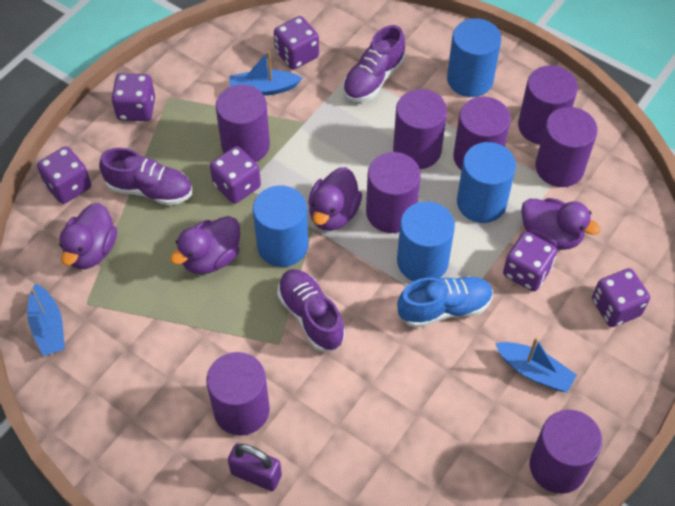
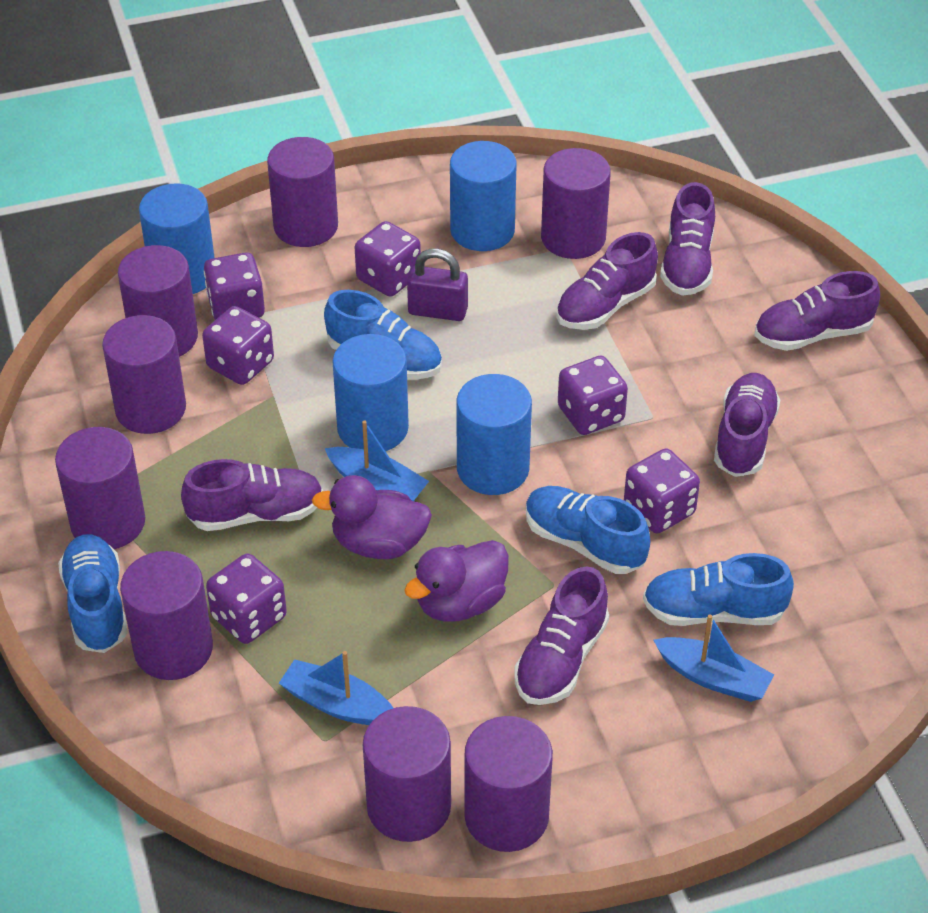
blue shoe: [397,276,493,328] = 1 -> [58,534,127,653] [324,290,442,379] [526,486,650,574] [643,553,794,626] = 4
purple duck: [59,203,117,269] [170,216,240,274] [308,167,362,231] [521,198,600,250] = 4 -> [312,475,432,559] [404,540,509,622] = 2
purple shoe: [99,148,192,205] [277,269,345,352] [343,25,405,102] = 3 -> [181,459,323,531] [515,566,609,705] [556,232,658,330] [660,182,715,296] [714,373,780,477] [755,271,880,351] = 6

